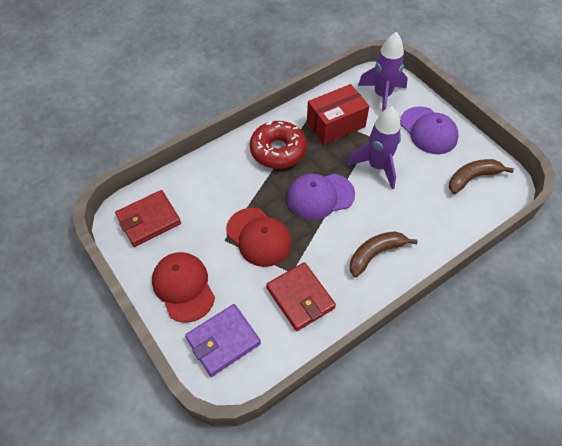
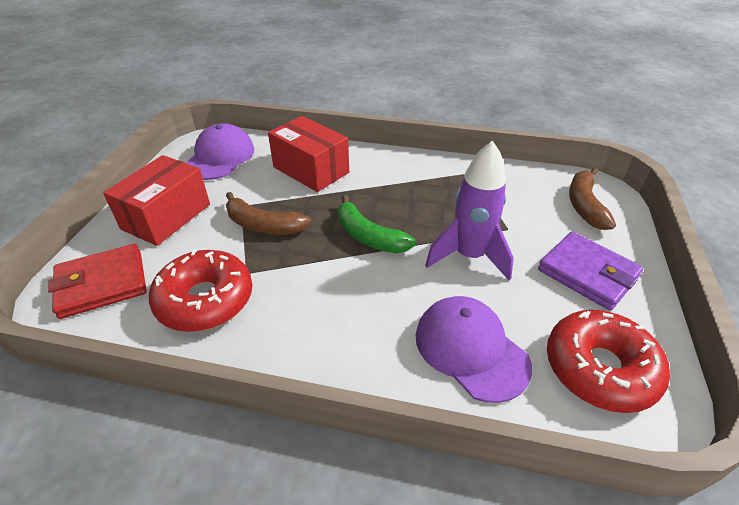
green banana: none = 0 -> [338,195,416,253] = 1
purple rocket: [347,106,401,189] [358,32,408,112] = 2 -> [425,140,514,280] = 1
red box: [307,84,369,145] = 1 -> [103,155,210,246] [268,116,349,192] = 2
red cap: [152,252,215,323] [226,208,292,267] = 2 -> none = 0
red donut: [250,121,307,169] = 1 -> [149,249,252,332] [547,310,670,413] = 2
red wallet: [115,190,181,247] [266,262,336,331] = 2 -> [48,244,147,319] = 1

